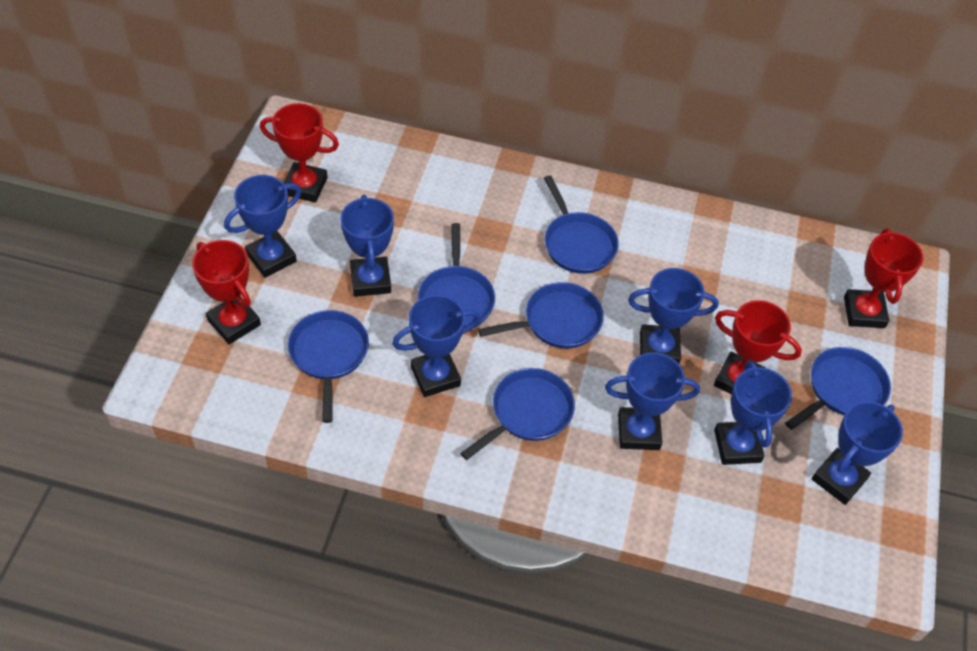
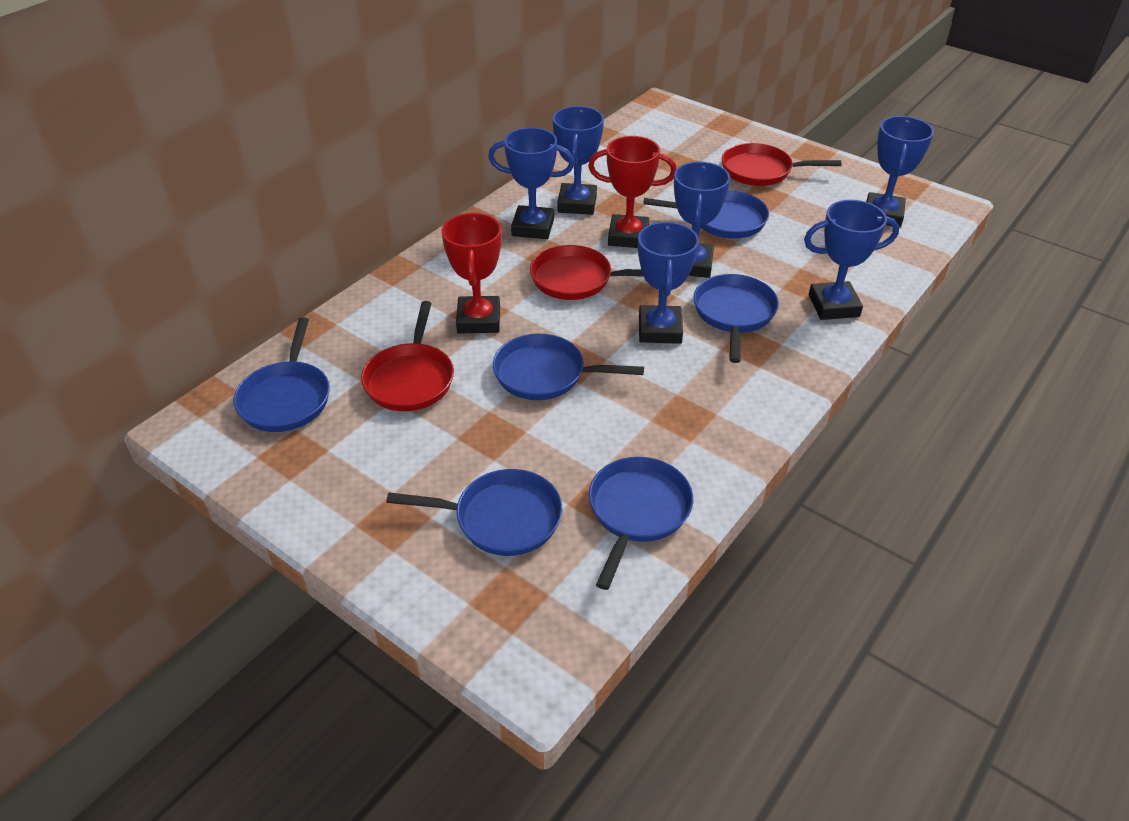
blue trophy: [224,175,301,278] [341,194,394,297] [392,295,480,397] [605,352,700,450] [628,268,719,363] [714,360,792,465] [812,401,903,505] = 7 -> [488,127,575,239] [553,106,604,215] [638,222,699,344] [674,161,730,278] [804,200,899,320] [866,116,934,227] = 6
red pan: none = 0 -> [361,301,454,411] [530,245,644,300] [722,143,841,186] = 3
red trophy: [192,240,261,344] [260,103,339,203] [714,300,802,394] [844,229,923,328] = 4 -> [442,213,502,333] [588,136,676,248] = 2

